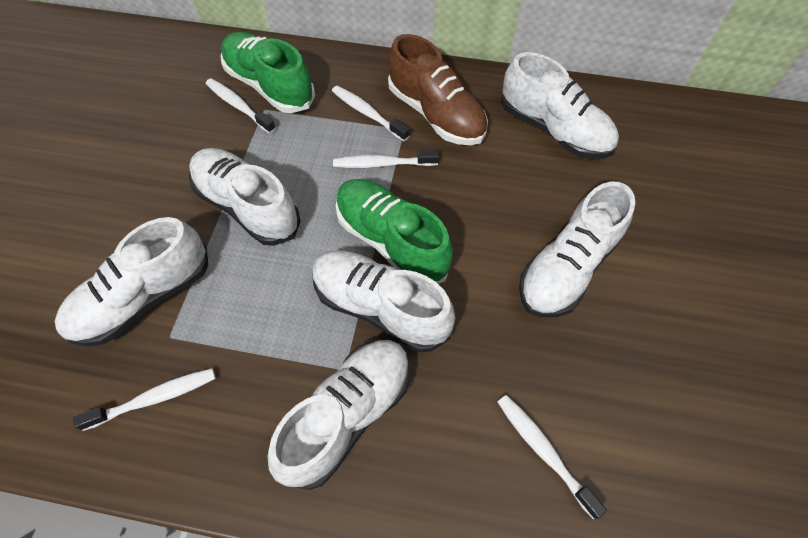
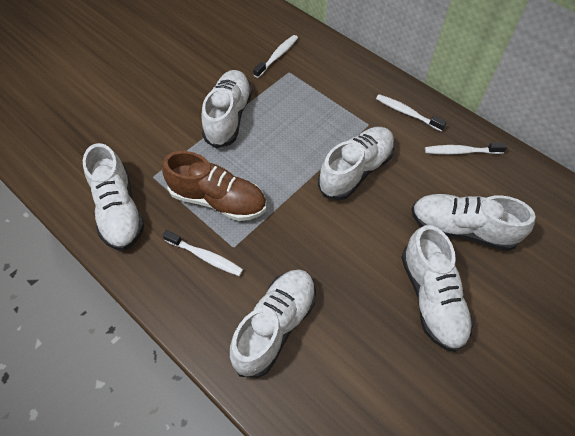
green shoe: [221,32,315,113] [336,179,453,283] = 2 -> none = 0
white toothbrush: [73,368,216,431] [206,78,276,134] [332,86,409,141] [333,150,439,168] [498,395,607,519] = 5 -> [163,230,243,276] [253,35,298,78] [376,94,447,132] [425,143,507,155] = 4

